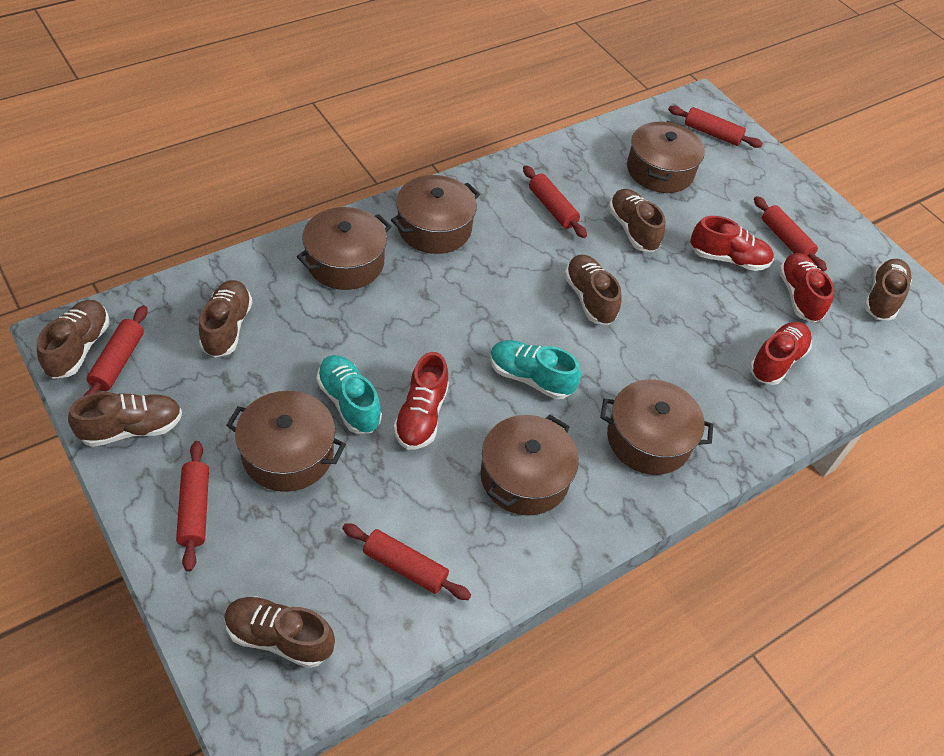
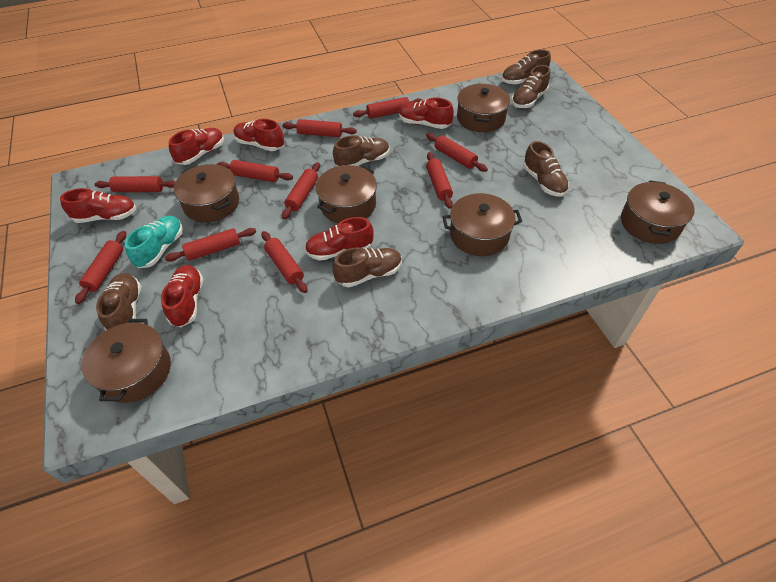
brown shoe: [37,300,109,379] [68,392,182,447] [199,280,252,358] [224,596,335,668] [564,255,622,325] [609,189,665,252] [864,259,912,320] = 7 -> [96,273,141,330] [332,247,402,287] [333,135,390,166] [501,49,551,85] [511,65,550,108] [523,141,569,197] = 6
red rolling pin: [83,305,148,396] [176,441,209,572] [342,523,471,600] [523,165,587,238] [668,105,763,148] [754,196,827,272] = 6 -> [75,231,126,304] [95,176,176,192] [165,228,256,262] [217,160,293,182] [261,231,308,293] [282,119,357,137] [282,162,320,219] [353,97,423,119] [426,133,488,172] [426,152,453,209] = 10
red shoe: [393,352,449,450] [690,216,774,271] [750,322,812,385] [779,253,834,323] = 4 -> [60,188,136,223] [161,265,203,328] [169,128,224,165] [234,119,284,151] [305,217,374,261] [399,98,454,129] = 6
turquoise shoe: [316,355,382,434] [490,340,581,399] = 2 -> [125,216,183,268] = 1

